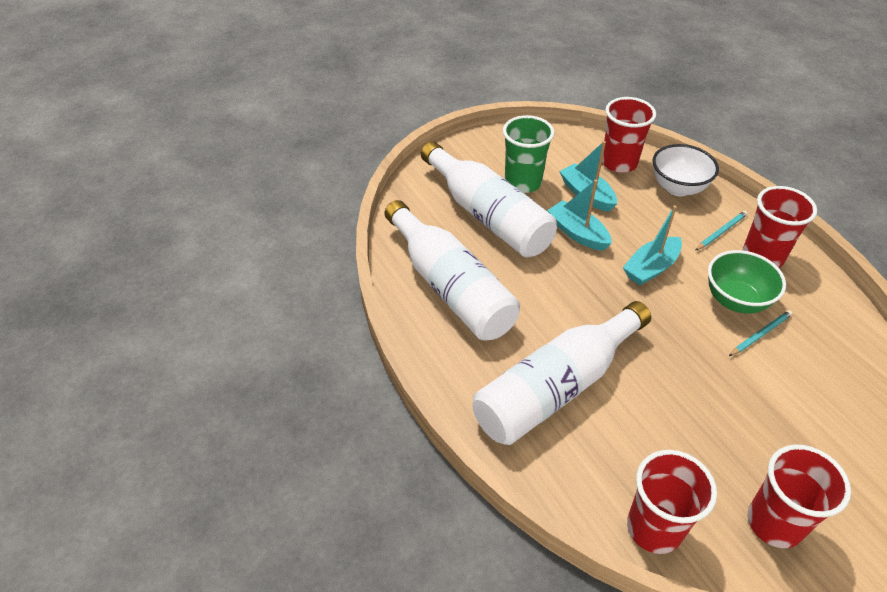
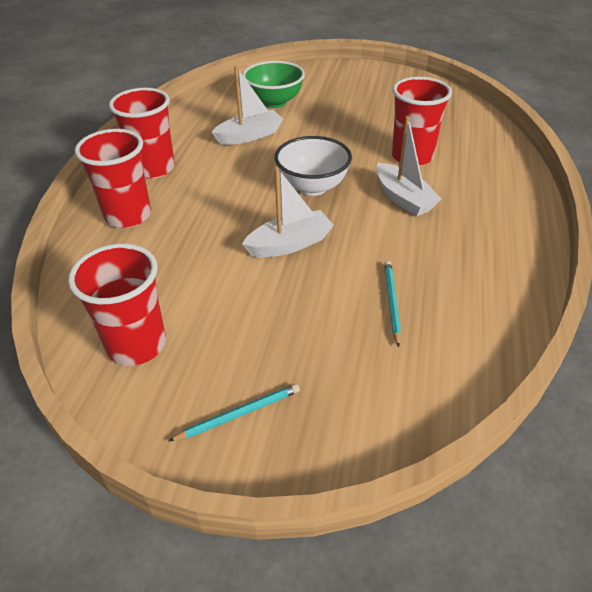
green cup: [503,115,555,193] = 1 -> none = 0
turquoise boat: [547,179,612,251] [559,141,617,212] [623,205,682,285] = 3 -> none = 0
white boat: none = 0 -> [212,66,283,145] [242,167,334,258] [376,116,441,217] = 3
white bottle: [384,200,520,341] [421,141,557,257] [472,301,651,445] = 3 -> none = 0

